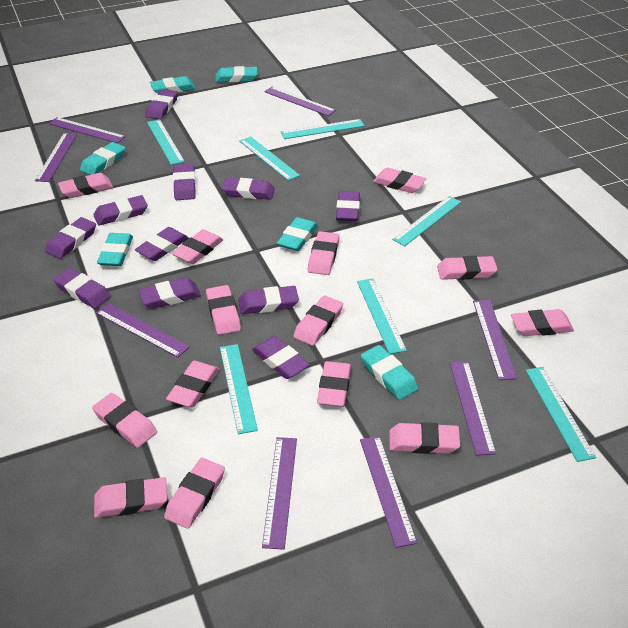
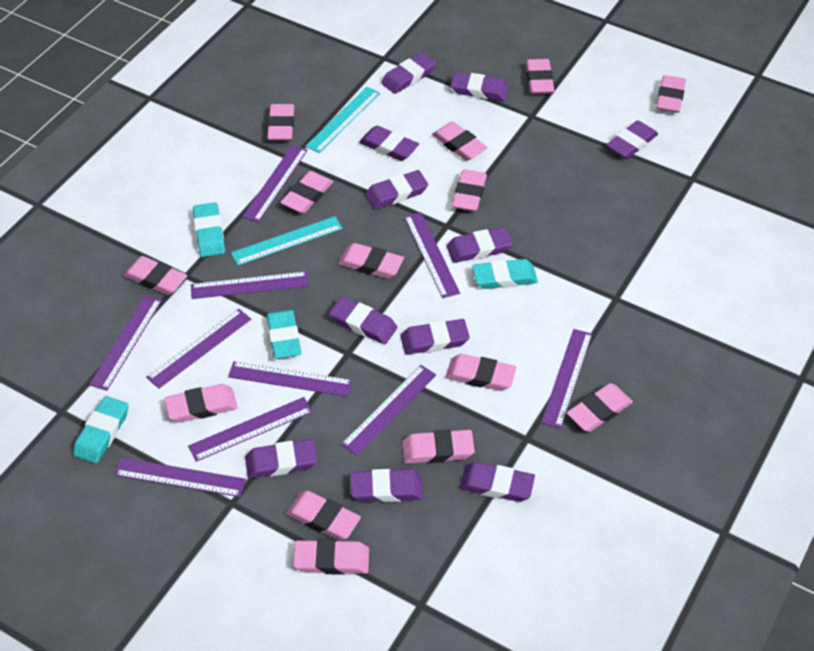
purple ruler: [35,133,77,182] [49,117,126,143] [96,303,190,358] [262,437,297,550] [264,86,336,116] [360,436,417,548] [450,362,496,456] [473,300,517,380] = 8 -> [89,295,162,391] [115,457,246,497] [146,308,251,389] [188,397,313,462] [191,271,309,299] [228,361,353,397] [242,145,308,222] [341,365,436,456] [404,212,460,298] [541,329,592,429] = 10
turquoise eraser: [80,142,126,175] [97,233,133,266] [150,76,196,94] [215,66,257,82] [277,217,318,251] [361,345,418,400] = 6 -> [73,396,129,463] [193,202,225,257] [267,310,301,359] [472,259,538,289] = 4
turquoise ruler: [147,119,185,165] [220,344,258,434] [239,136,300,181] [281,119,364,139] [357,278,407,354] [392,196,461,246] [526,367,596,462] = 7 -> [231,216,343,266] [305,87,380,153] = 2

